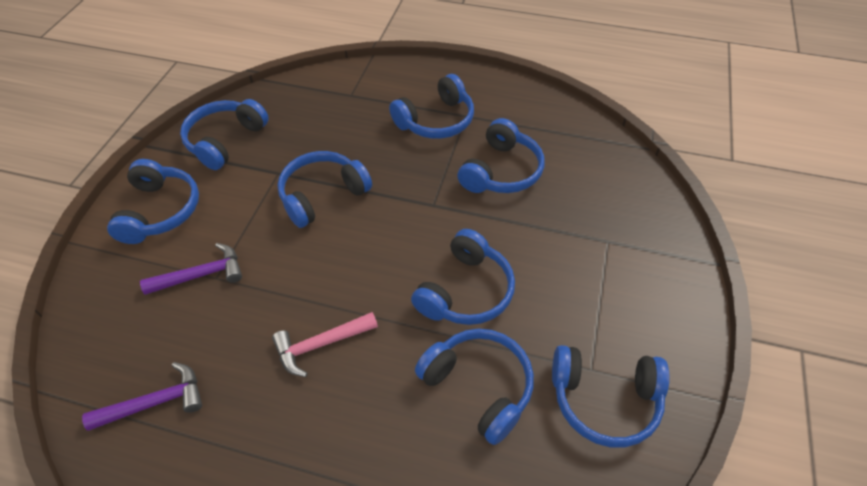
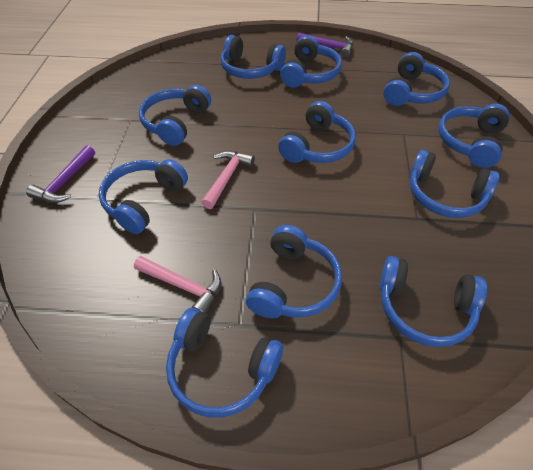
blue headphones: [107,159,199,244] [180,99,269,170] [277,151,372,228] [389,74,474,139] [411,229,515,325] [415,329,534,445] [457,118,545,193] [552,345,670,448] = 8 -> [99,159,188,234] [139,85,211,146] [166,308,283,418] [220,35,286,79] [246,225,342,318] [278,101,356,163] [280,35,342,88] [380,256,487,347] [383,52,450,106] [410,150,500,218] [438,103,510,168] = 11
pink hammer: [272,312,378,377] = 1 -> [134,256,222,313] [201,151,255,209] = 2

